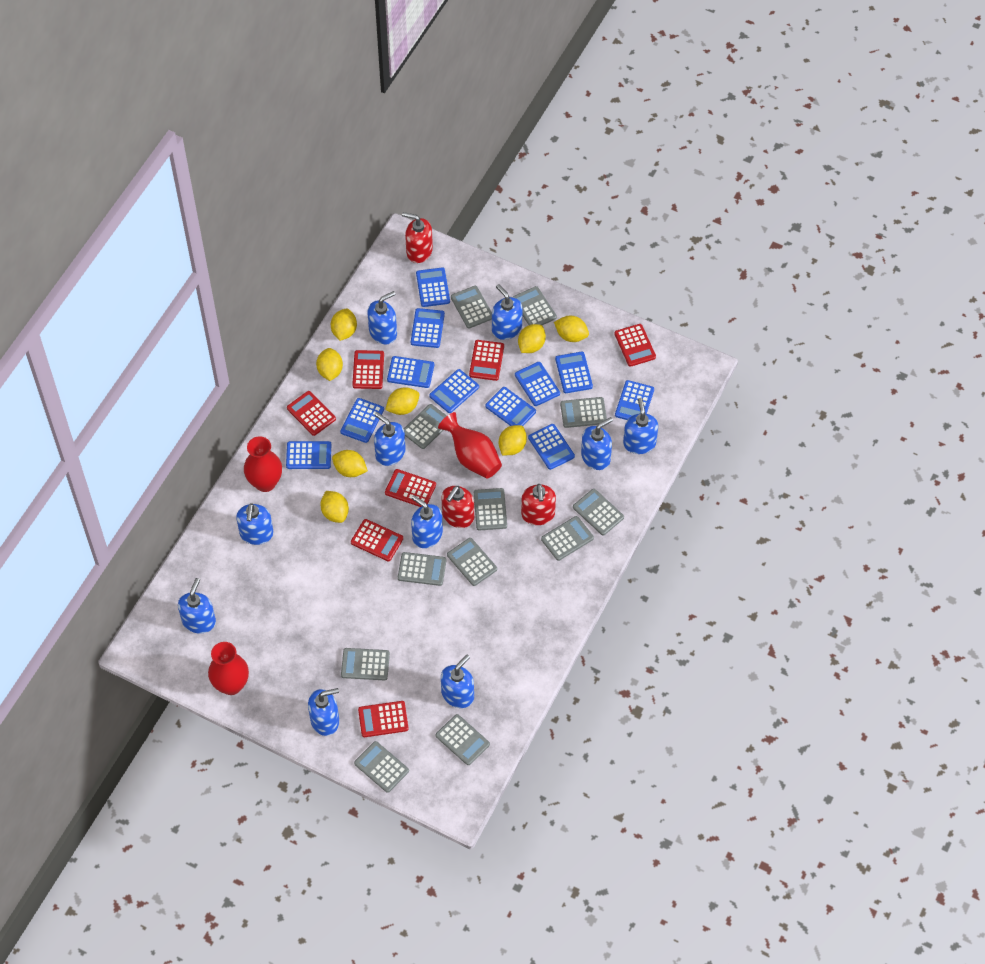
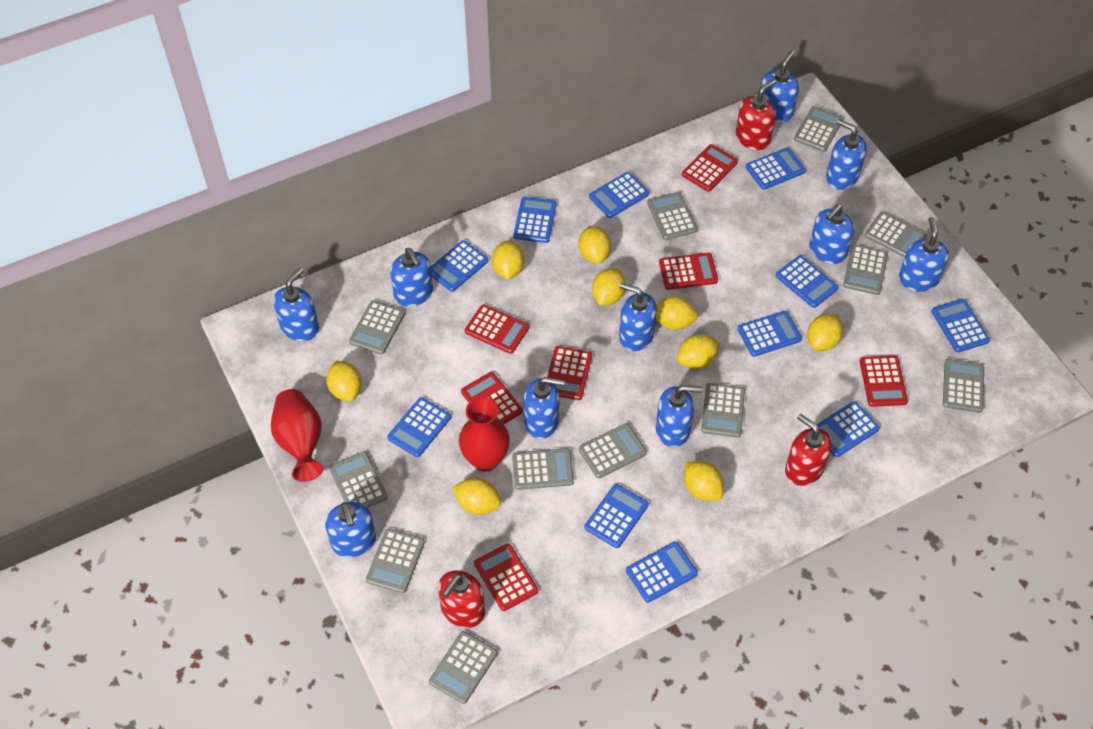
red vase: [208,642,249,695] [244,436,282,492] [438,412,502,479] = 3 -> [271,389,323,482] [459,397,510,472] = 2
yellow lemon: [316,348,343,381] [320,491,349,523] [331,309,357,341] [332,450,368,477] [385,387,419,415] [499,425,527,455] [518,324,546,353] [554,316,589,342] = 8 -> [326,361,362,401] [452,478,501,515] [492,241,524,280] [578,226,611,264] [592,268,626,306] [656,296,698,330] [677,334,720,369] [684,461,724,501] [807,314,843,351] = 9

